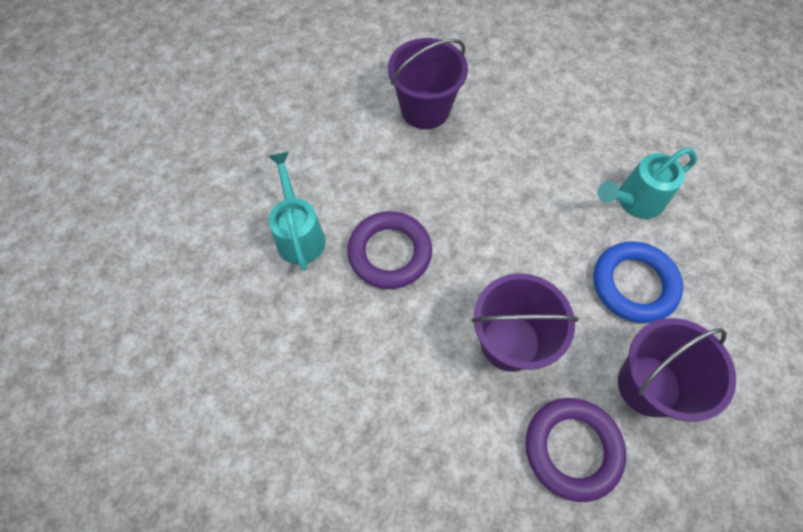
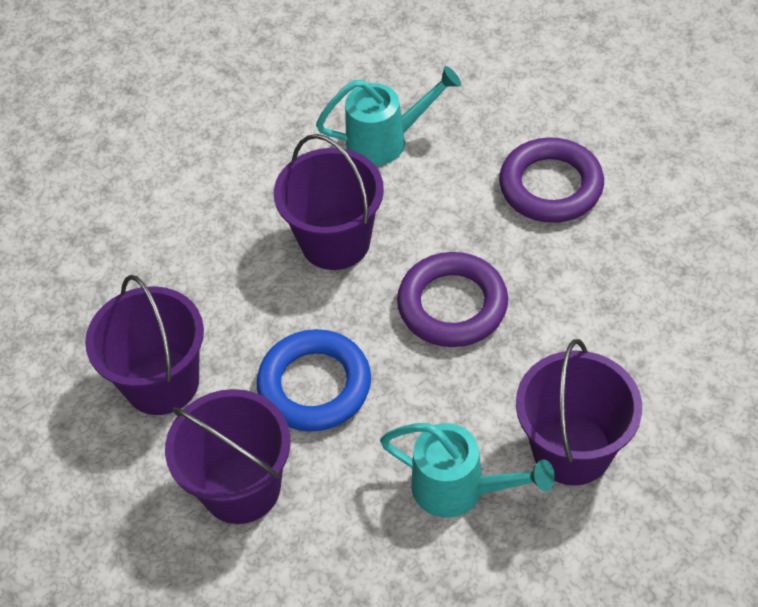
purple bucket: [388,38,468,129] [472,273,579,372] [618,318,736,422] = 3 -> [85,275,204,415] [165,389,291,524] [274,134,384,270] [516,339,642,486] = 4

